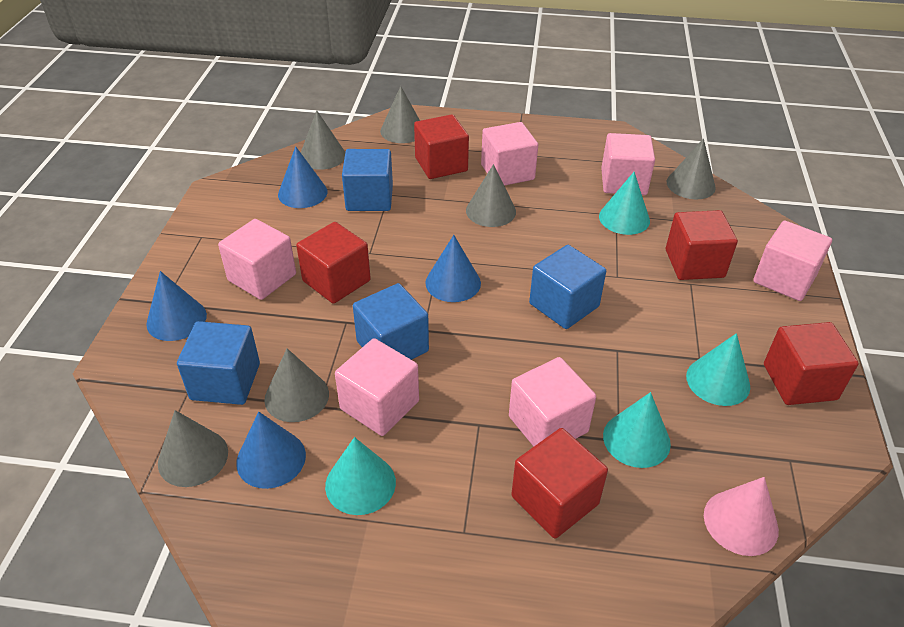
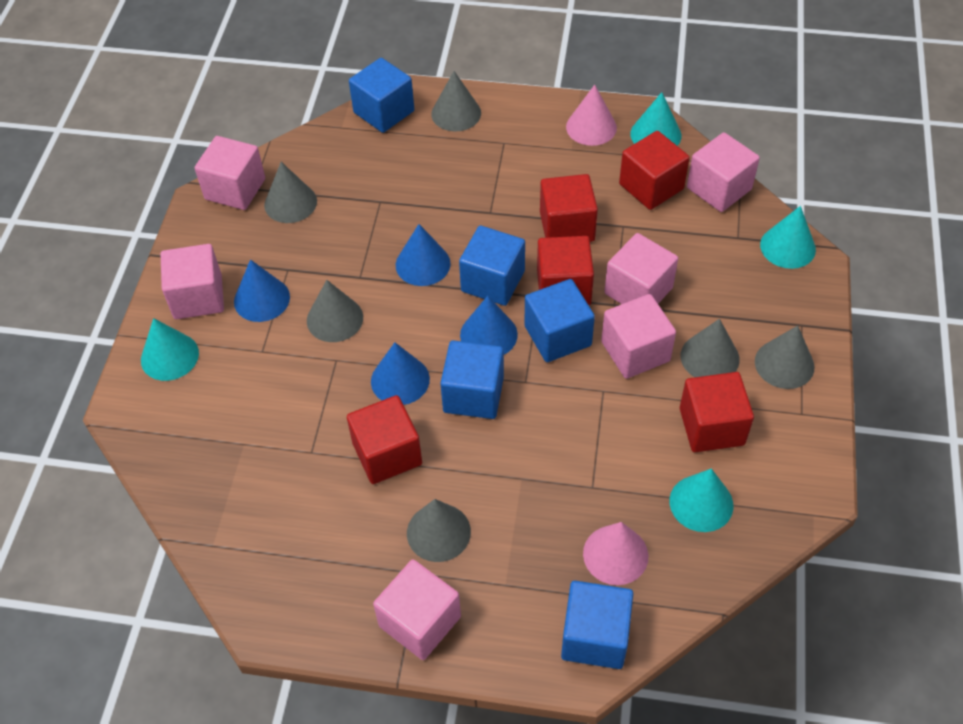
blue cube: [177,321,260,405] [342,149,393,211] [353,283,429,360] [529,245,606,329] = 4 -> [349,58,414,133] [440,340,504,419] [459,226,525,306] [524,279,595,362] [561,581,633,669] = 5
pink cone: [704,477,779,556] = 1 -> [566,85,617,146] [583,522,648,585] = 2

